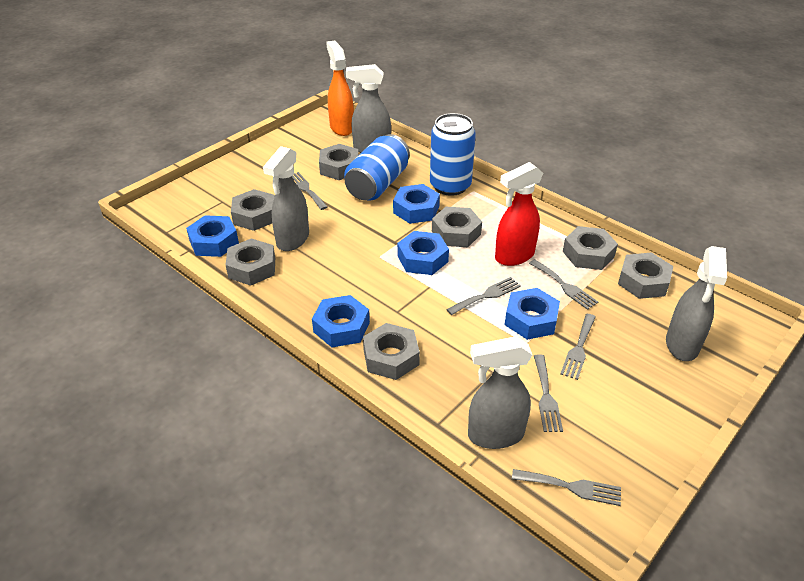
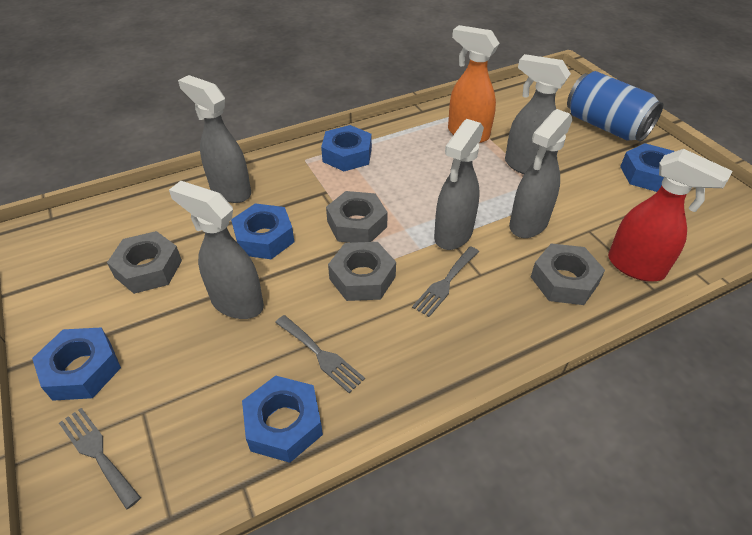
blue can: [344,134,410,201] [430,113,476,196] = 2 -> [567,71,663,142] = 1
grey fork: [292,172,328,210] [446,277,521,315] [512,469,621,506] [529,259,598,310] [534,354,563,432] [560,314,596,380] = 6 -> [59,408,141,510] [275,315,365,393] [412,246,479,317] = 3
grey nut: [226,239,275,286] [231,189,275,231] [319,144,359,180] [363,323,420,380] [432,207,482,247] [563,226,618,270] [618,252,673,299] = 7 -> [107,231,182,294] [326,191,388,243] [328,242,396,301] [531,243,605,305] = 4
grey spray bottle: [263,146,309,251] [346,64,391,153] [468,336,532,449] [666,246,727,361] = 4 -> [169,181,264,319] [178,75,251,203] [434,119,484,250] [505,54,571,174] [509,109,573,238] = 5

